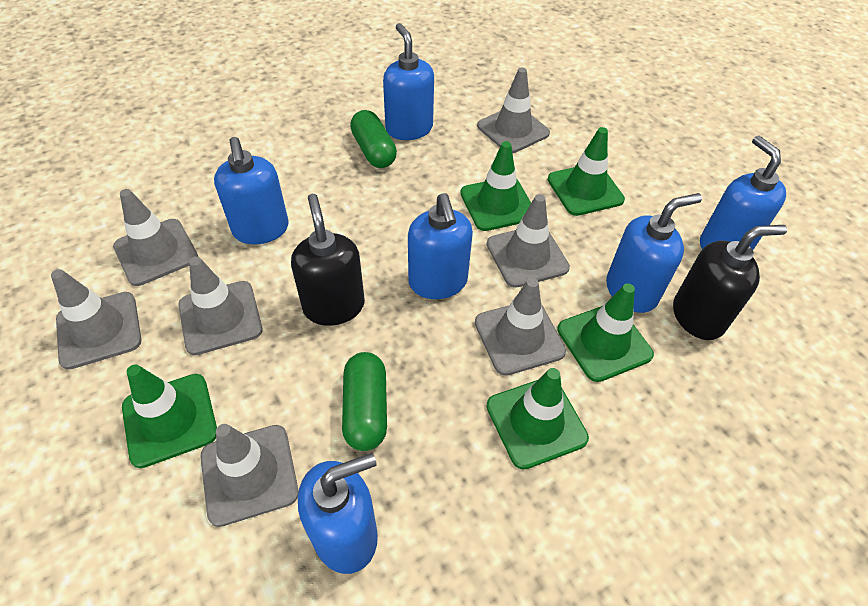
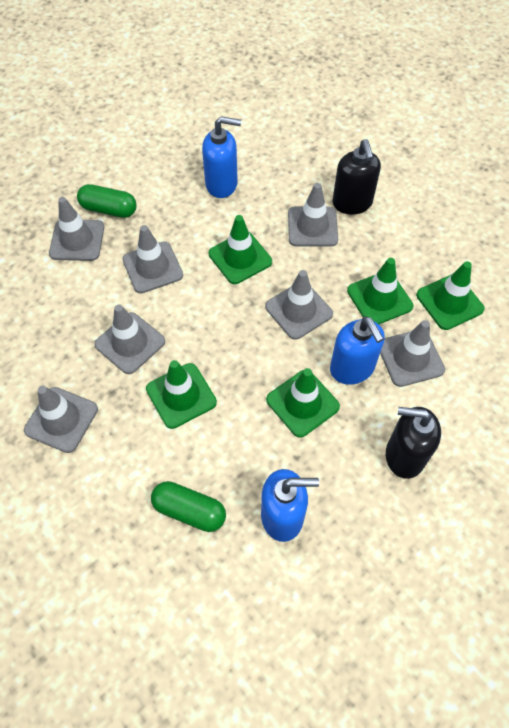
blue soap dispenser: [214,137,289,244] [298,453,378,574] [383,23,434,140] [408,193,473,299] [606,193,702,313] [700,136,786,250] = 6 -> [202,116,241,198] [261,469,319,542] [330,316,385,385] = 3

